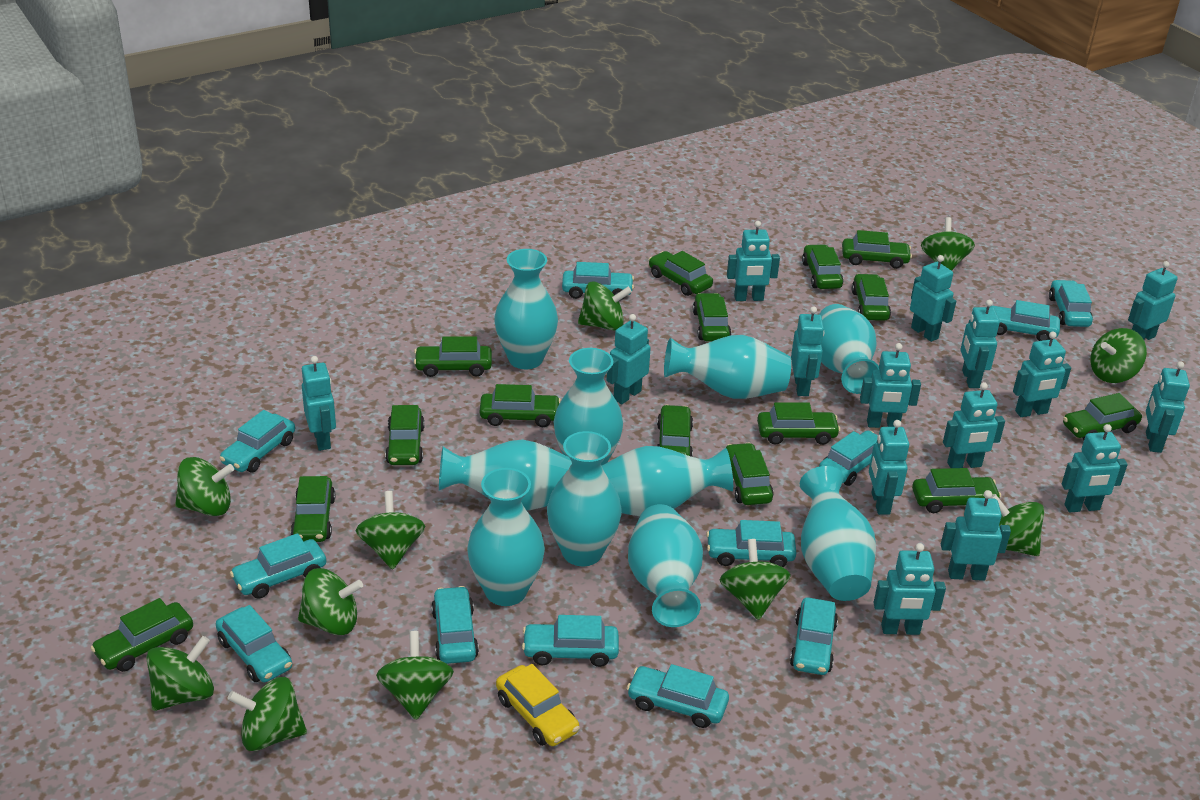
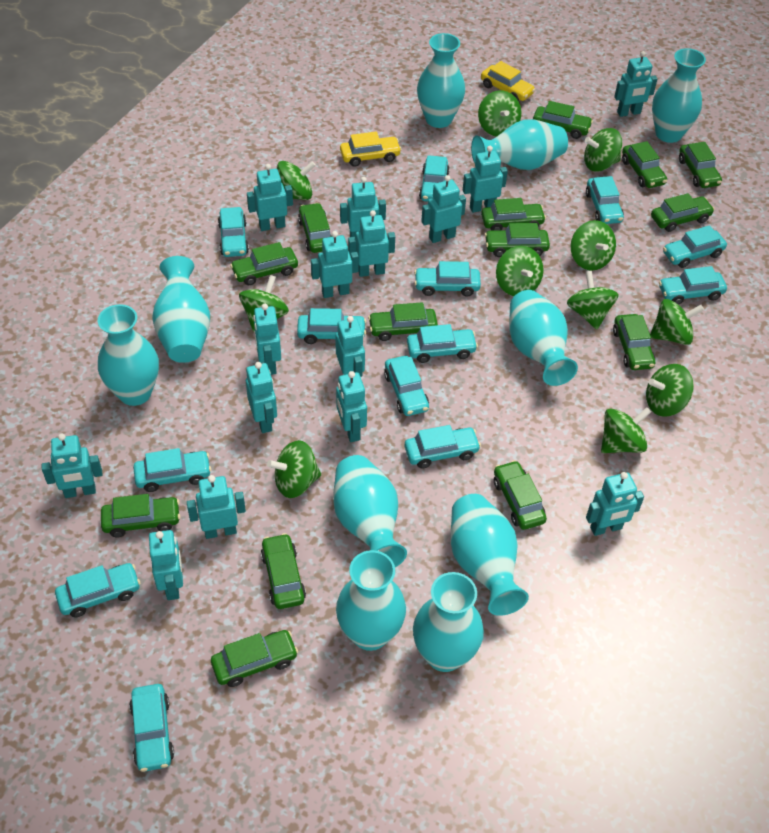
green car: [90,598,193,672] [291,476,335,542] [385,405,425,465] [414,336,492,377] [480,384,561,427] [649,251,713,296] [657,405,693,457] [693,293,731,341] [726,443,773,505] [757,402,841,445] [802,244,843,289] [842,230,912,269] [852,274,891,321] [912,468,1001,513] [1063,393,1142,440] = 15 -> [101,494,180,537] [211,630,298,687] [230,242,298,285] [261,533,306,609] [298,203,333,253] [368,302,438,341] [481,198,546,231] [485,223,550,257] [494,460,547,530] [533,101,593,139] [613,314,655,370] [622,141,667,188] [651,193,715,232] [679,142,722,188] = 14
turquoise car: [216,605,292,682] [219,410,295,473] [230,533,326,598] [431,586,479,664] [522,615,619,667] [562,262,634,300] [627,664,729,728] [706,520,797,567] [790,598,838,675] [819,430,878,486] [990,300,1060,341] [1049,280,1093,327] = 12 -> [55,563,140,617] [129,684,174,772] [133,448,211,492] [218,207,249,257] [297,308,366,344] [384,356,429,416] [405,425,481,469] [407,324,478,363] [414,261,481,297] [419,155,450,202] [586,176,624,224] [659,266,727,305] [663,225,727,268] = 13
yellow car: [496,664,580,746] = 1 -> [340,132,402,167] [481,61,535,101] = 2

